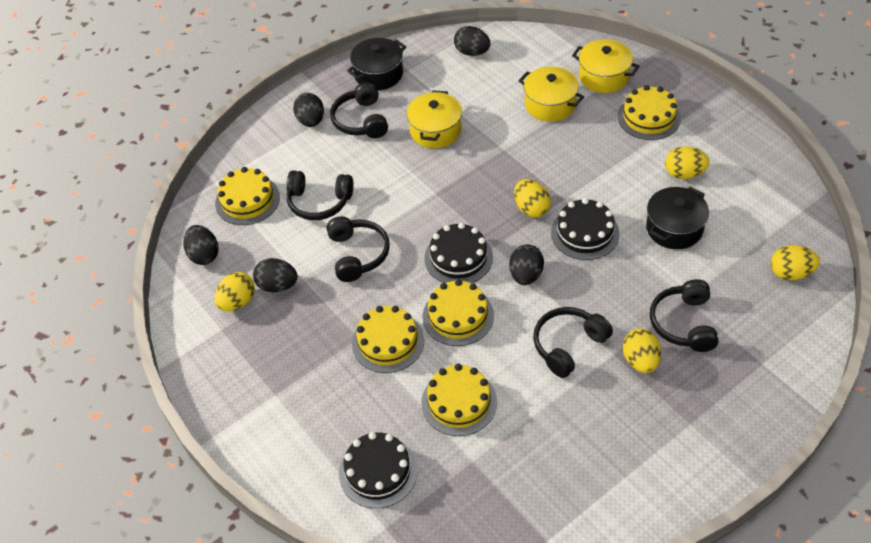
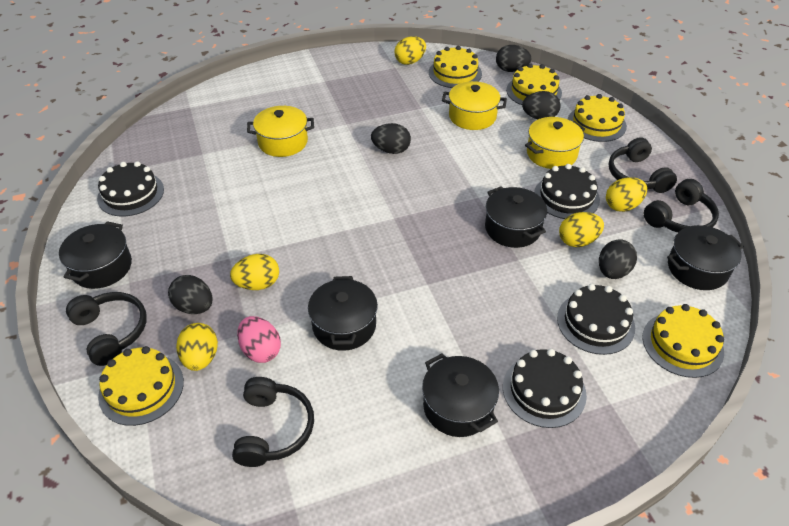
black cake: [339,432,418,508] [425,223,493,283] [551,198,620,260] = 3 -> [97,161,164,217] [503,349,587,428] [534,164,600,219] [557,284,635,355] = 4
black headphones: [286,170,353,220] [327,216,390,282] [330,82,388,138] [533,307,613,378] [650,279,718,352] = 5 -> [66,292,147,366] [232,377,314,467] [609,137,677,193] [644,179,719,233] = 4
black pot: [347,38,406,90] [646,186,709,249] = 2 -> [59,221,132,289] [308,276,378,351] [422,353,499,437] [485,186,547,248] [667,225,744,290] = 5
pink egg: none = 0 -> [237,316,281,363] = 1

